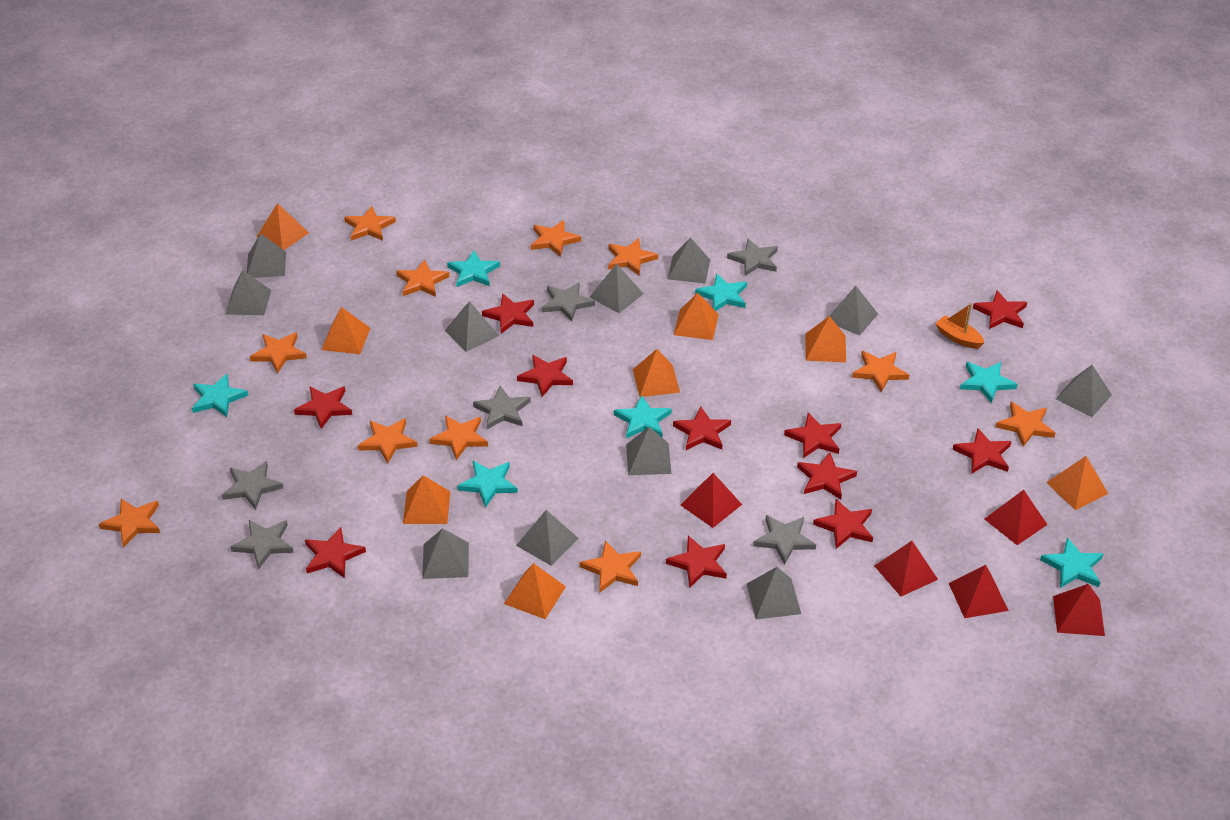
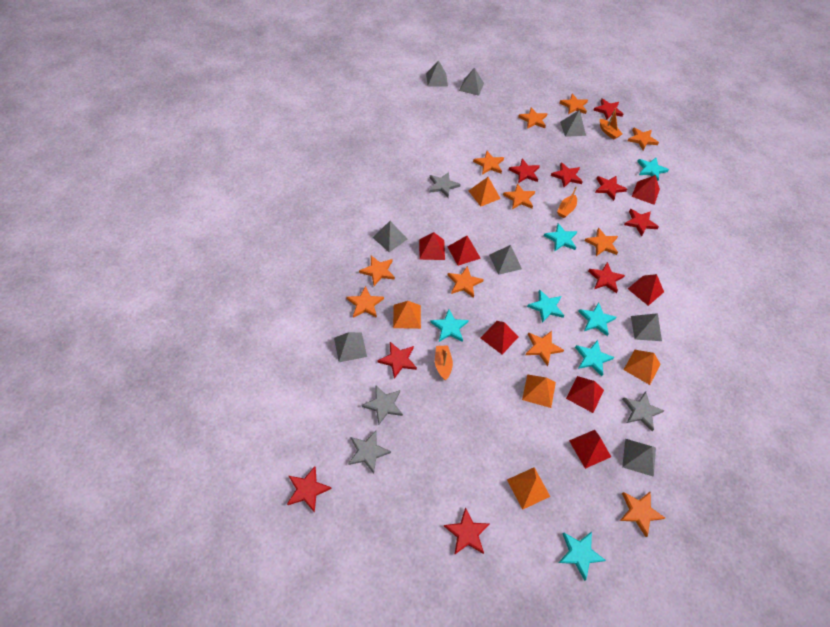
grey pyramid: [226,270,271,315] [247,233,286,278] [422,528,469,579] [444,301,499,352] [516,510,579,566] [590,263,643,313] [626,427,671,475] [668,238,710,283] [747,567,801,619] [829,286,878,336] [1055,365,1112,417] = 11 -> [334,332,367,362] [372,221,407,252] [426,60,448,87] [459,68,484,96] [489,245,522,275] [560,110,586,137] [622,439,656,477] [631,313,662,341] = 8
grey star: [222,461,283,509] [231,520,294,569] [473,386,531,429] [542,282,595,322] [727,239,778,276] [753,515,816,565] = 6 -> [348,431,391,473] [362,386,403,425] [429,172,461,198] [622,392,665,431] = 4
orange boat: [935,303,985,349] = 1 -> [435,345,453,380] [557,187,577,218] [600,109,623,140] = 3
orange pyramid: [256,203,309,250] [321,307,370,354] [403,475,450,524] [504,563,566,619] [633,349,680,397] [674,293,719,340] [805,316,846,363] [1046,456,1108,510] = 8 -> [393,301,421,329] [469,177,501,207] [507,467,550,510] [522,374,556,408] [624,350,661,385] = 5
red pyramid: [681,473,742,528] [875,541,938,596] [949,565,1009,618] [985,490,1047,545] [1053,584,1105,636] = 5 -> [419,232,445,260] [448,236,481,266] [481,321,518,355] [566,376,604,413] [569,430,611,469] [628,274,664,306] [632,175,660,205] = 7
red star: [294,386,352,429] [305,527,366,578] [482,293,534,334] [517,355,573,397] [666,536,727,588] [673,407,731,450] [784,413,841,458] [797,452,857,499] [813,499,873,549] [953,428,1012,474] [973,291,1027,329] = 11 -> [287,466,332,513] [378,342,417,379] [444,507,489,555] [509,159,540,183] [551,162,583,187] [588,262,625,293] [593,98,623,120] [595,176,627,201] [624,209,659,236] = 9

